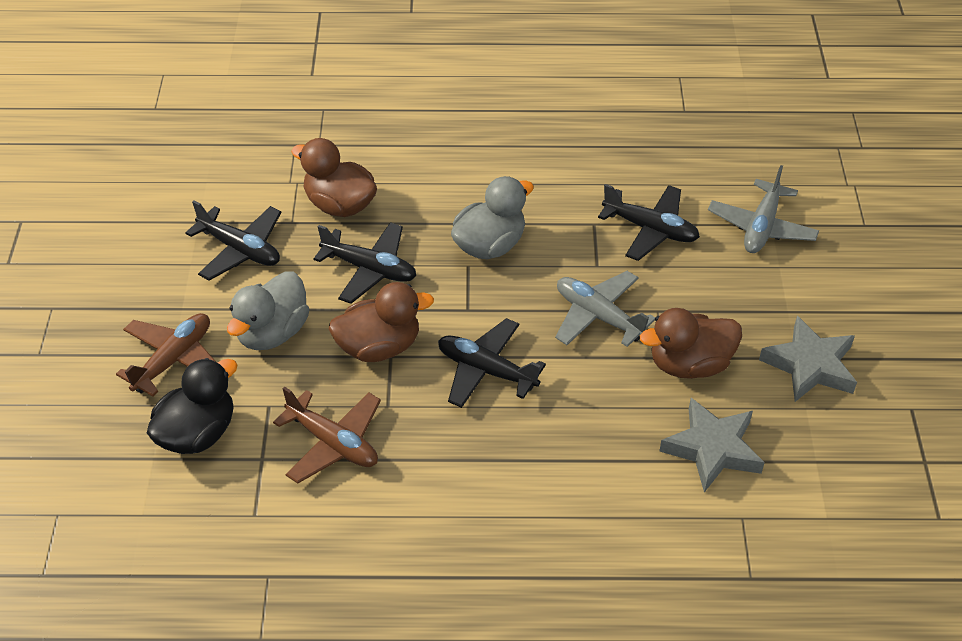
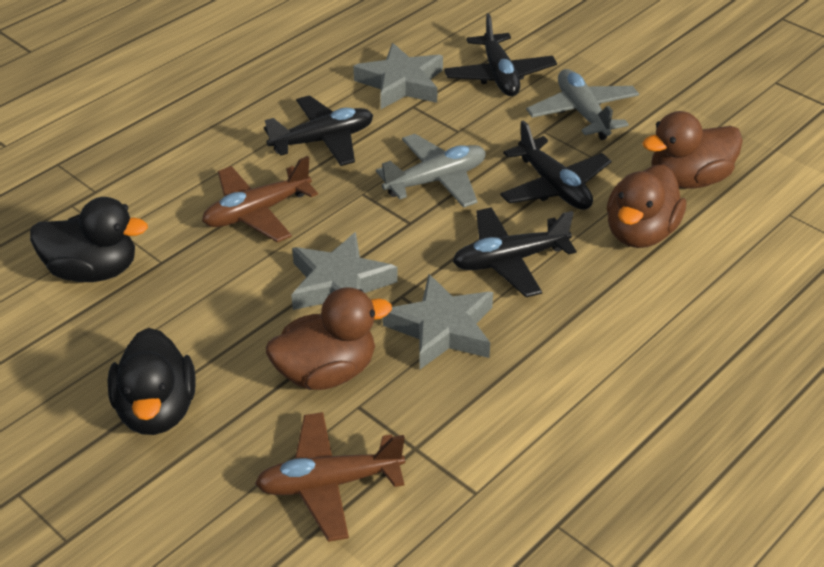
black duck: [147,358,237,454] = 1 -> [30,197,148,282] [108,328,196,435] = 2
grey duck: [227,271,309,350] [451,176,534,259] = 2 -> none = 0
grey star: [660,398,765,492] [759,316,857,402] = 2 -> [291,232,398,310] [353,43,443,109] [383,274,493,370] = 3

